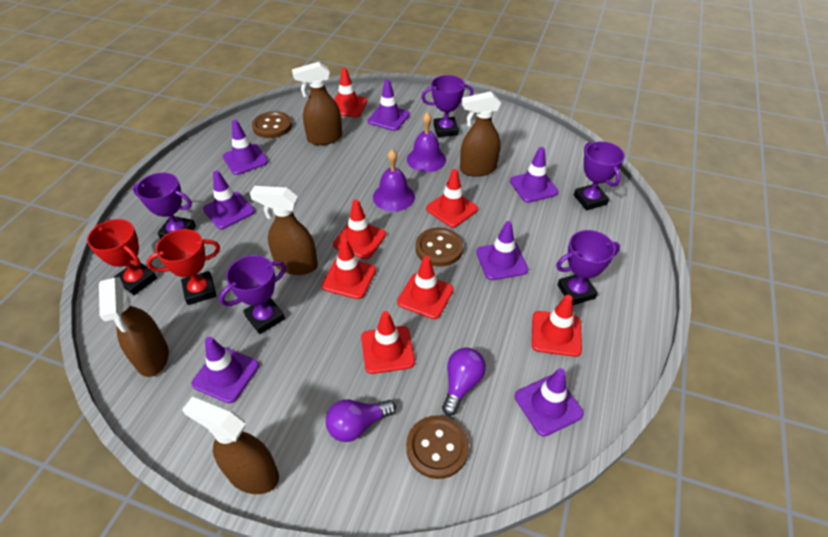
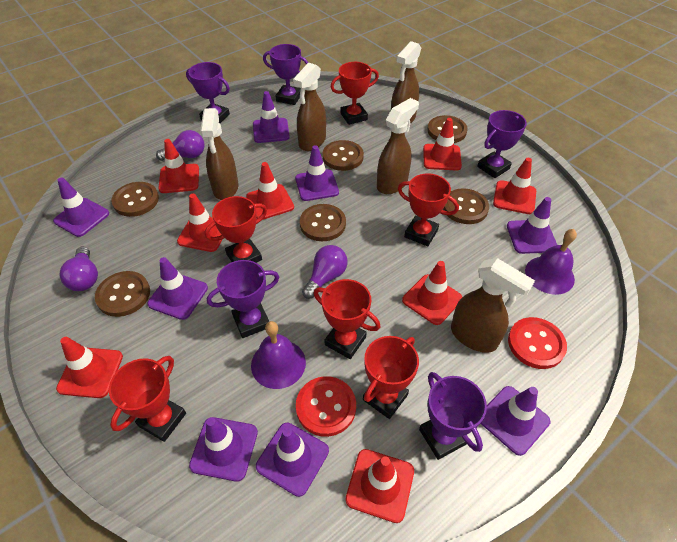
brown button: [252,111,292,138] [406,415,469,479] [415,227,463,267] = 3 -> [95,271,150,317] [111,182,159,217] [300,204,346,241] [322,140,364,171] [427,115,468,143] [443,188,489,224] = 6
purple light bulb: [326,399,396,442] [442,348,486,416] = 2 -> [60,246,98,291] [156,130,205,161] [302,245,347,299] = 3
purple traffic cone: [192,337,259,403] [203,171,255,229] [223,120,268,175] [368,79,410,131] [476,221,528,280] [510,147,559,203] [515,368,584,437] = 7 -> [53,177,109,237] [147,257,208,320] [189,417,258,482] [253,91,290,143] [256,423,329,497] [295,145,339,201] [480,386,550,456] [507,197,557,254] = 8
red button: none = 0 -> [296,376,356,437] [508,317,567,369] = 2
red traffic cone: [322,238,376,299] [333,200,386,259] [334,68,367,117] [361,311,415,374] [397,256,454,319] [426,169,478,228] [532,295,582,357] = 7 -> [56,337,123,398] [158,139,199,193] [177,194,223,252] [246,162,294,220] [345,449,414,523] [402,261,462,325] [423,118,462,171] [493,158,536,214] = 8
red trophy: [87,219,157,295] [147,229,220,305] = 2 -> [109,356,186,442] [205,196,267,263] [314,279,380,359] [331,62,379,125] [363,336,419,419] [398,173,459,246] = 6

